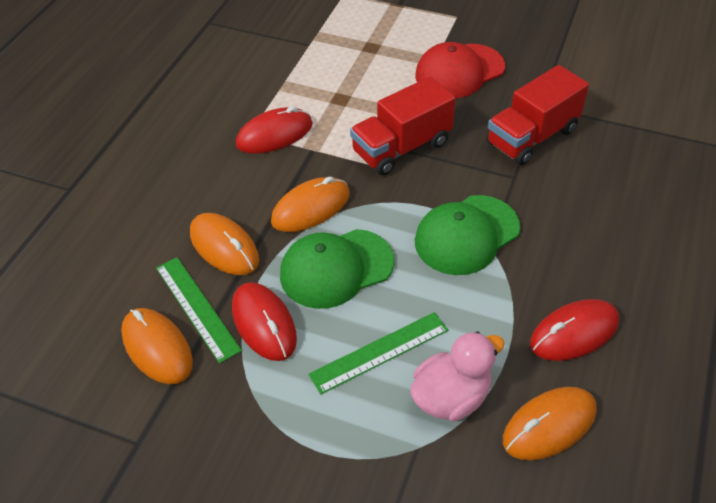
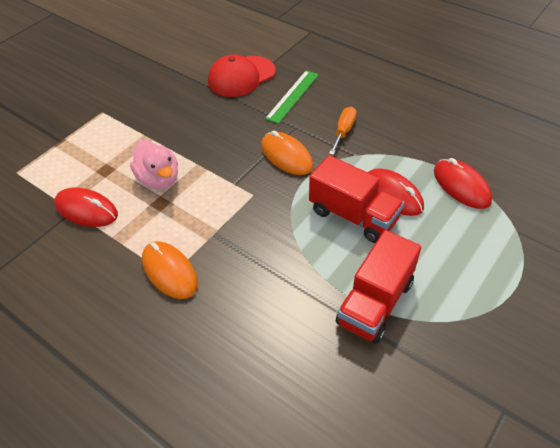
green cap: [280,229,394,309] [415,195,520,275] = 2 -> none = 0
green ruler: [156,257,242,364] [308,312,448,394] = 2 -> [265,70,319,124] = 1
orange mouse: [121,308,193,384] [190,213,259,275] [271,177,350,232] [503,387,597,460] = 4 -> [142,241,198,299] [261,131,313,175] = 2
orange screwdriver: none = 0 -> [329,107,357,155] = 1

